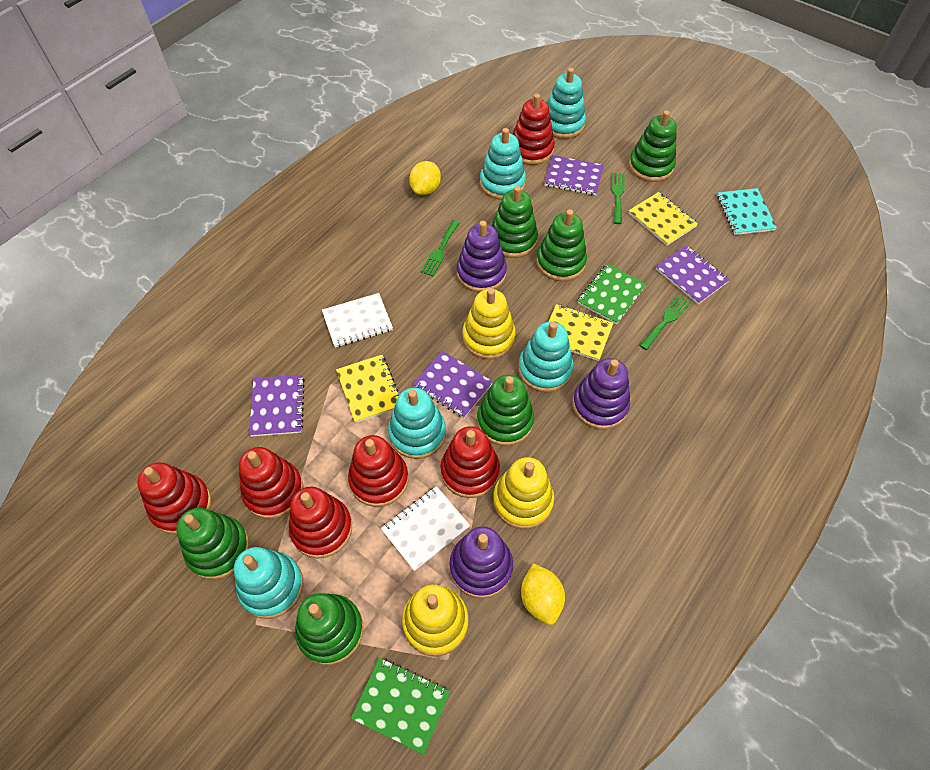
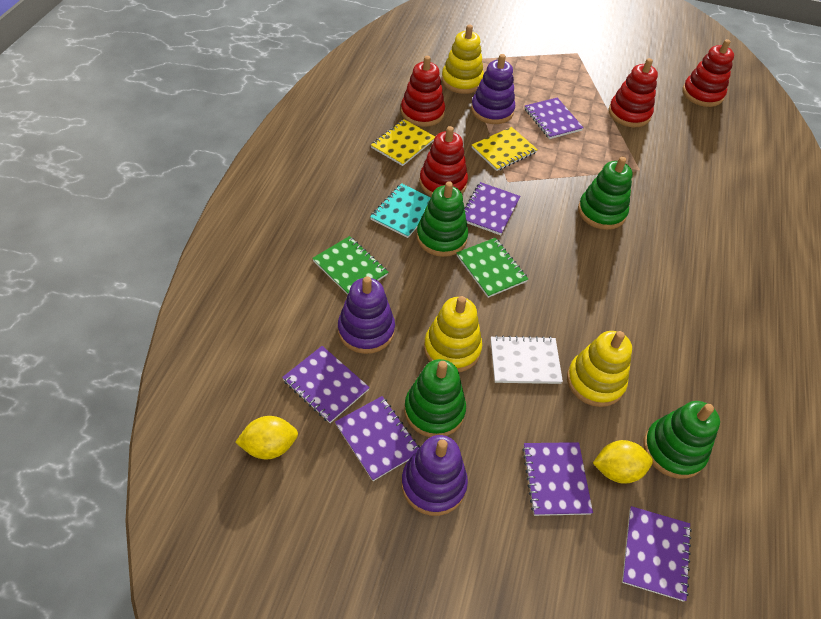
green fork: [420,220,460,276] [611,172,625,224] [639,295,691,350] = 3 -> none = 0
green stacking toy: [176,508,249,580] [295,593,363,665] [477,375,534,446] [491,186,538,258] [536,209,587,281] [629,110,677,182] = 6 -> [404,359,466,437] [416,181,468,257] [578,157,633,230] [643,401,720,479] = 4
purple notebook: [249,375,305,437] [413,351,493,418] [544,155,604,195] [656,245,730,304] = 4 -> [282,346,370,423] [335,396,420,481] [464,182,520,235] [522,442,593,516] [524,97,584,139] [622,506,692,602] = 6
red stacking toy: [137,462,211,534] [239,447,303,519] [289,486,352,559] [348,435,408,507] [441,426,500,498] [513,94,555,165] = 6 -> [401,56,445,127] [419,126,468,197] [608,58,658,127] [683,39,734,107] = 4
turquoise stacking toy: [234,547,303,619] [388,388,446,459] [480,128,526,200] [518,322,574,392] [547,68,586,139] = 5 -> none = 0
white notebook: [322,293,393,348] [381,486,470,571] = 2 -> [491,335,563,384] = 1
yellow notebook: [336,355,400,423] [549,304,613,361] [629,192,698,245] = 3 -> [371,119,435,166] [472,127,538,171] = 2

